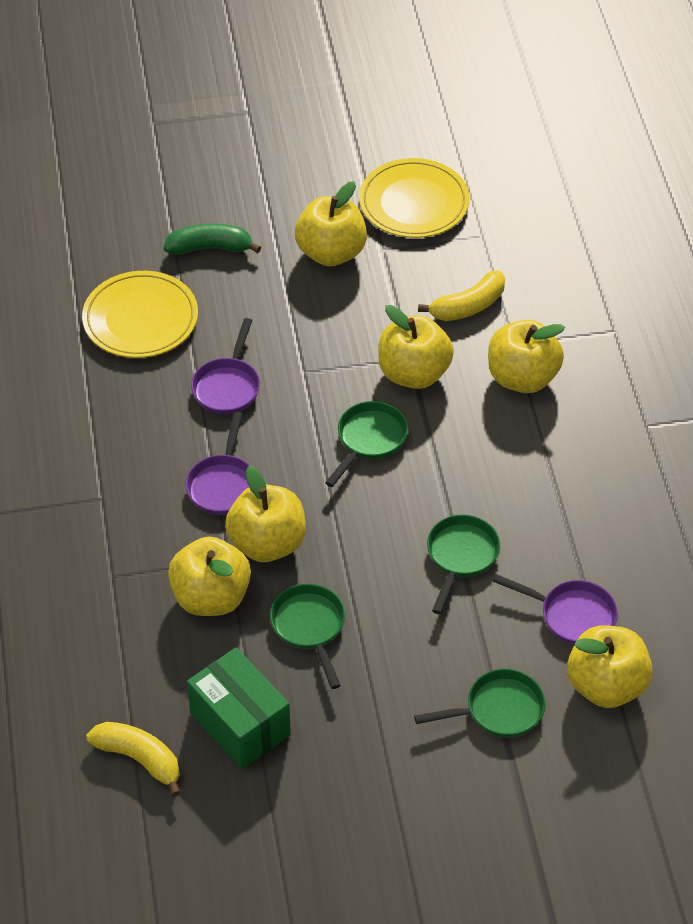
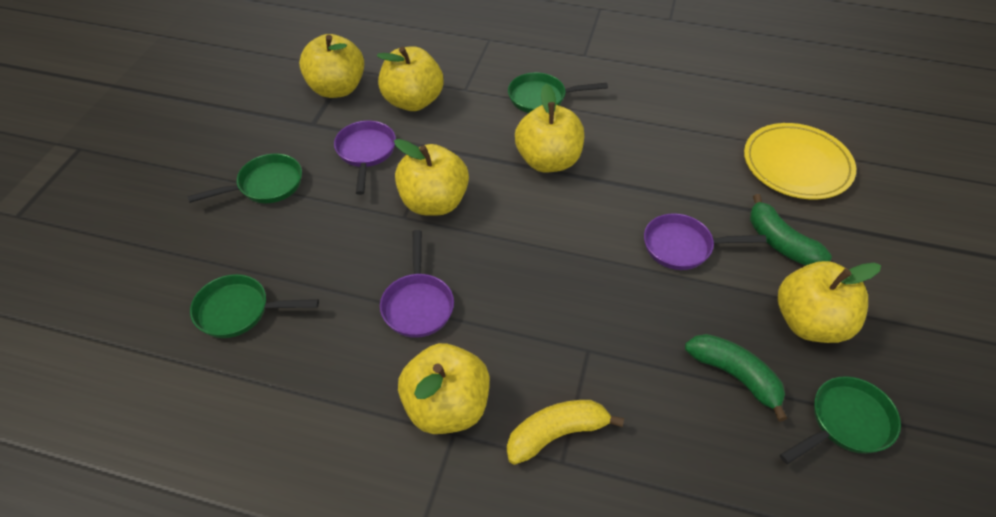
green banana: [164,224,261,255] = 1 -> [685,334,788,422] [750,194,832,265] = 2
green box: [187,648,291,769] = 1 -> none = 0
yellow banana: [86,722,181,797] [418,270,505,321] = 2 -> [507,400,624,465] = 1
yellow plate: [82,271,198,358] [359,158,470,238] = 2 -> [744,123,856,200] = 1

